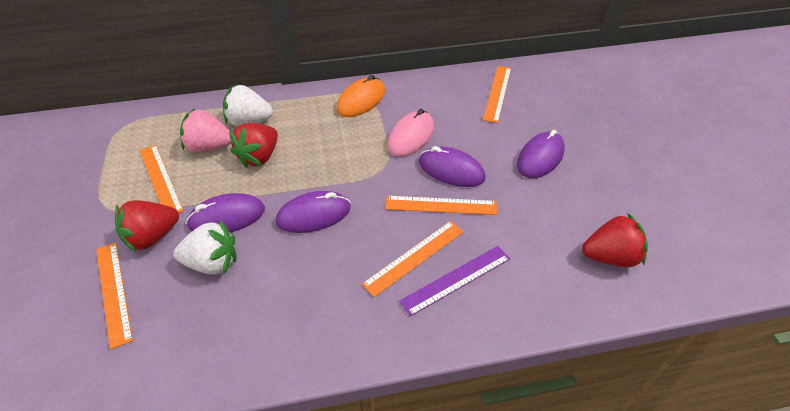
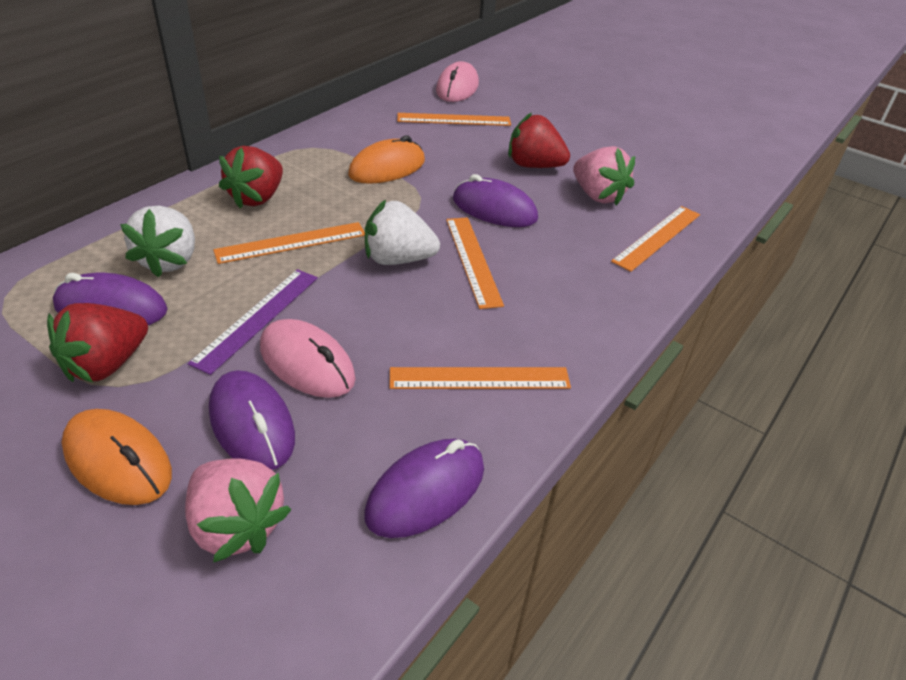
orange mouse: [336,75,385,117] = 1 -> [62,409,172,505] [348,135,425,184] = 2
pink mouse: [387,109,434,157] = 1 -> [260,319,356,398] [436,61,479,102] = 2
pink strawberry: [180,108,231,152] = 1 -> [185,458,291,563] [573,146,635,206] = 2

